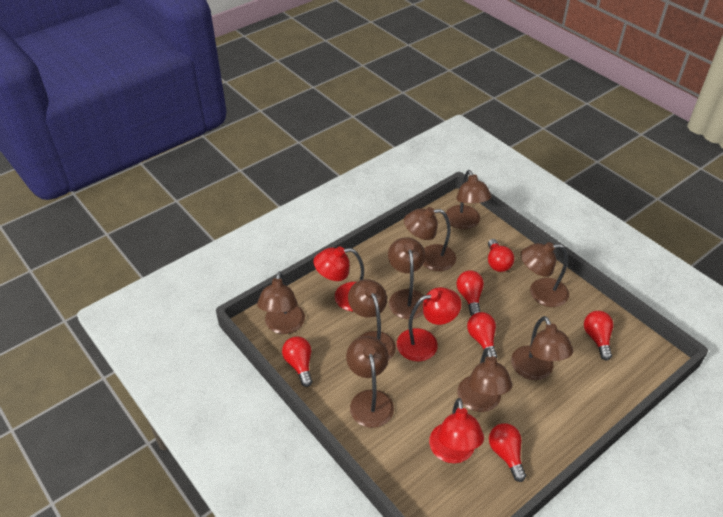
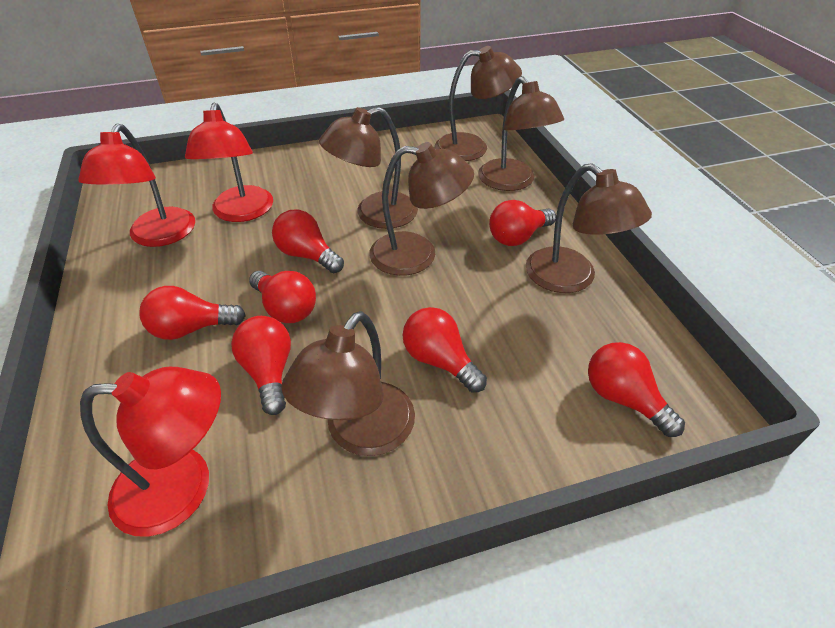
brown lamp: [257,271,305,334] [346,336,394,428] [348,279,396,360] [388,237,425,319] [404,207,456,271] [446,170,491,229] [458,348,512,412] [511,316,573,380] [521,242,569,307] = 9 -> [281,311,415,456] [319,107,418,229] [369,142,474,276] [435,46,522,161] [478,76,564,191] [526,163,652,293] = 6
red light bulb: [282,336,313,387] [457,270,484,316] [467,312,497,358] [488,239,514,272] [489,423,526,482] [584,311,613,361] = 6 -> [139,286,246,340] [231,316,291,415] [249,271,316,323] [272,210,344,273] [402,307,487,393] [489,200,556,246] [588,342,685,437] = 7

